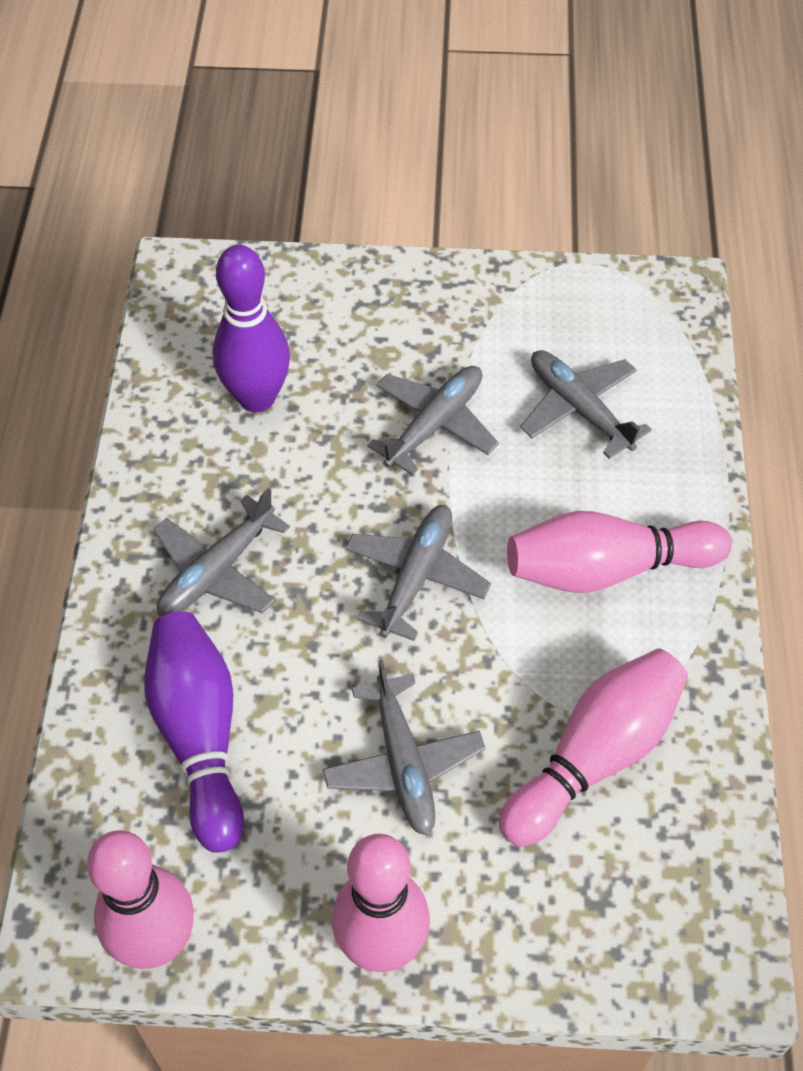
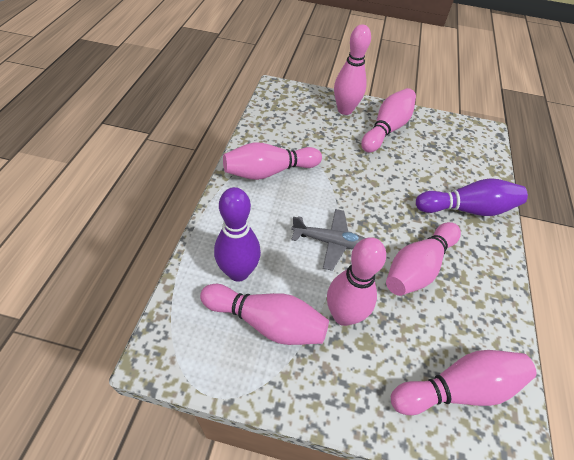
grey plane: [153,488,290,616] [323,659,486,836] [345,505,491,641] [367,366,499,475] [520,350,652,459] = 5 -> [291,209,365,271] = 1
pink bowling pin: [87,830,194,969] [332,834,430,972] [499,648,688,847] [507,511,732,593] = 4 -> [200,284,329,345] [223,142,322,180] [327,237,386,326] [334,24,371,115] [361,88,416,153] [386,222,461,296] [391,350,536,415] = 7

